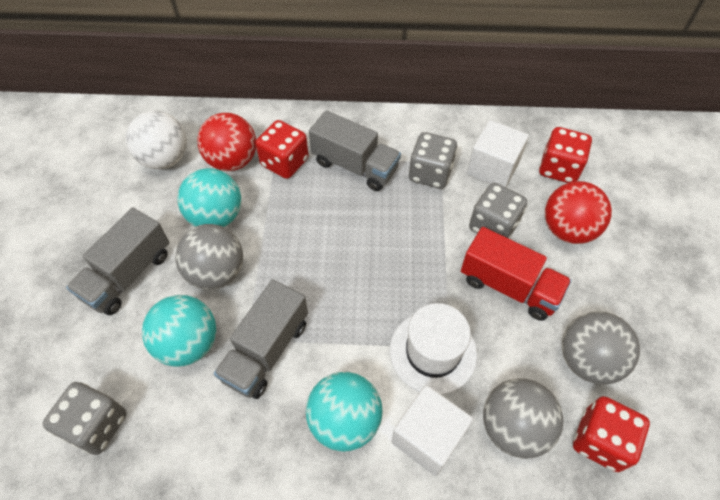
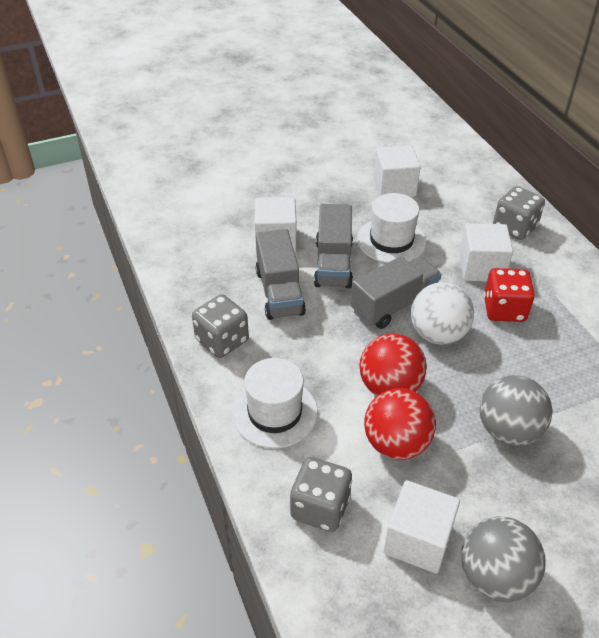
grey ball: [175,224,243,290] [483,378,563,459] [562,311,640,385] = 3 -> [461,517,545,602] [480,375,552,446] = 2
red dice: [256,120,309,179] [539,127,592,183] [573,396,650,472] = 3 -> [484,268,535,322] = 1
red truck: [461,227,571,321] = 1 -> none = 0
turquoise ball: [142,295,216,367] [178,168,241,227] [306,372,383,452] = 3 -> none = 0
white cube: [391,385,473,476] [467,120,529,187] = 2 -> [255,197,296,253] [374,145,421,197] [384,480,460,574] [459,223,513,282] = 4
white hat: [390,303,477,395] = 1 -> [232,358,318,448] [357,193,426,263] = 2

